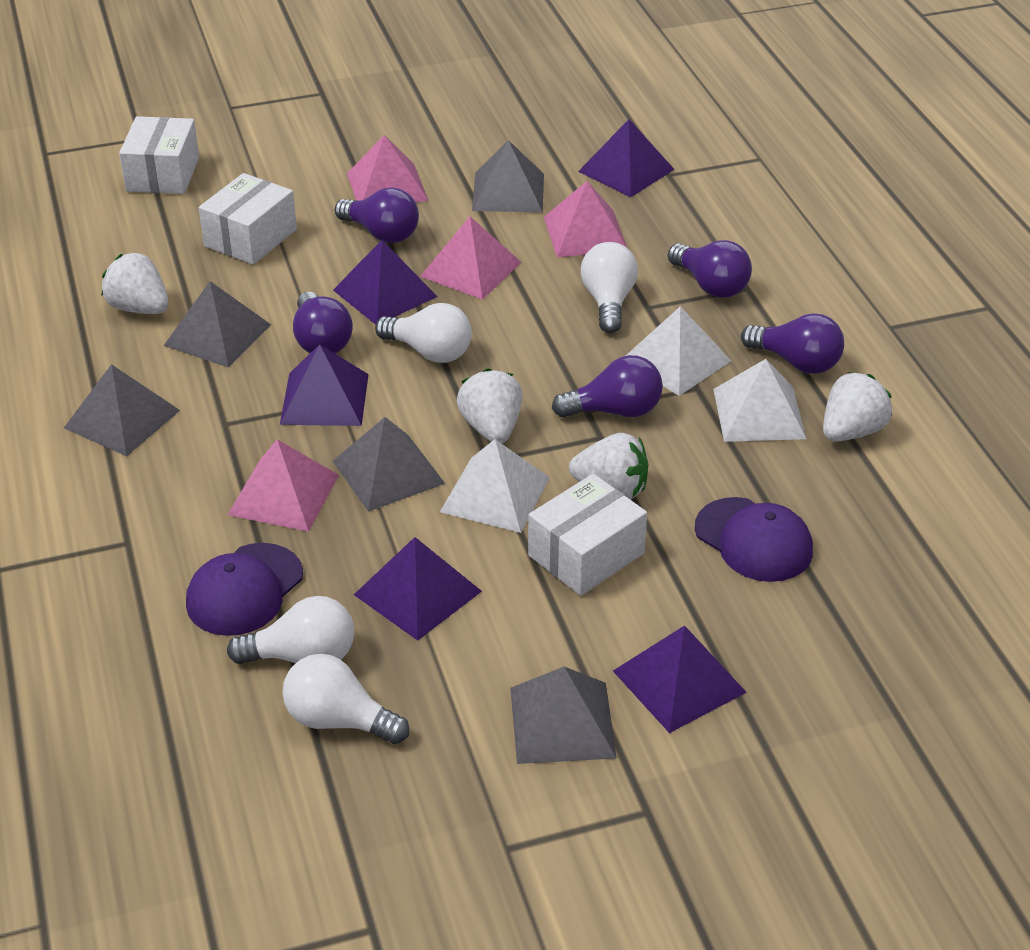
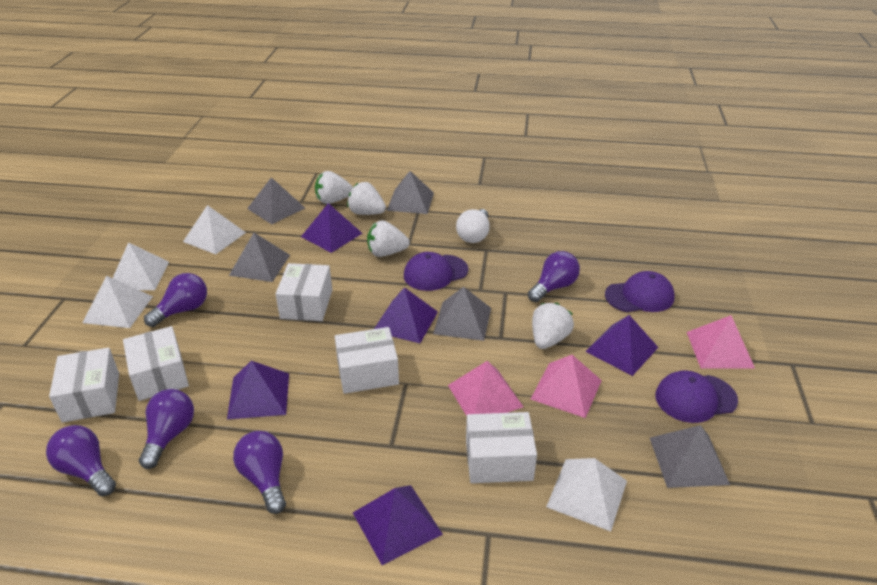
pink pyramid: [228,439,339,532] [347,135,429,202] [420,217,521,300] [544,181,627,257] = 4 -> [448,361,523,416] [531,355,602,418] [687,315,755,369] = 3
purple cap: [186,543,303,636] [695,497,813,582] = 2 -> [404,252,468,291] [605,271,675,312] [655,370,738,423] = 3
white box: [119,116,199,194] [199,173,297,265] [528,474,647,596] = 3 -> [49,348,119,423] [123,326,189,401] [276,263,332,321] [335,327,399,394] [466,412,537,483] = 5
white light bulb: [227,596,354,664] [283,654,410,744] [375,303,472,363] [581,242,638,333] = 4 -> [456,209,490,243] = 1
white pyramid: [440,439,550,533] [626,306,731,396] [713,359,806,442] = 3 -> [83,276,153,328] [113,242,169,290] [183,205,246,254] [546,458,627,531] = 4

